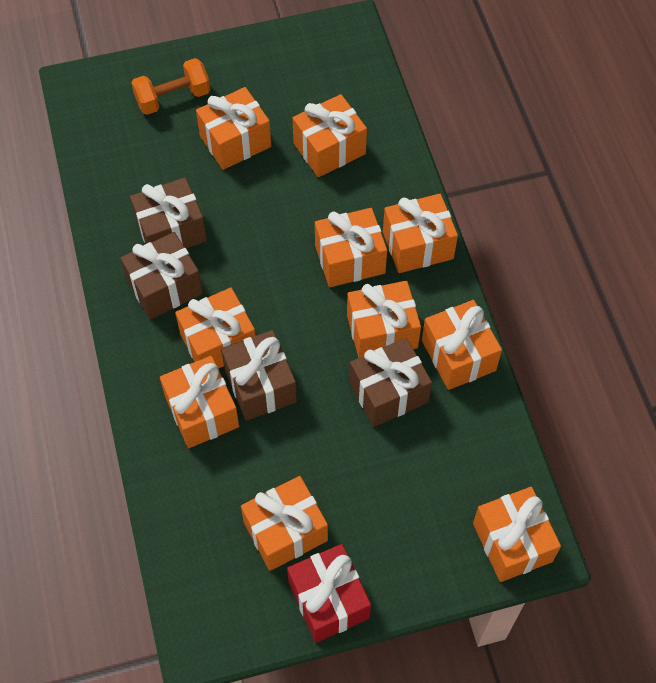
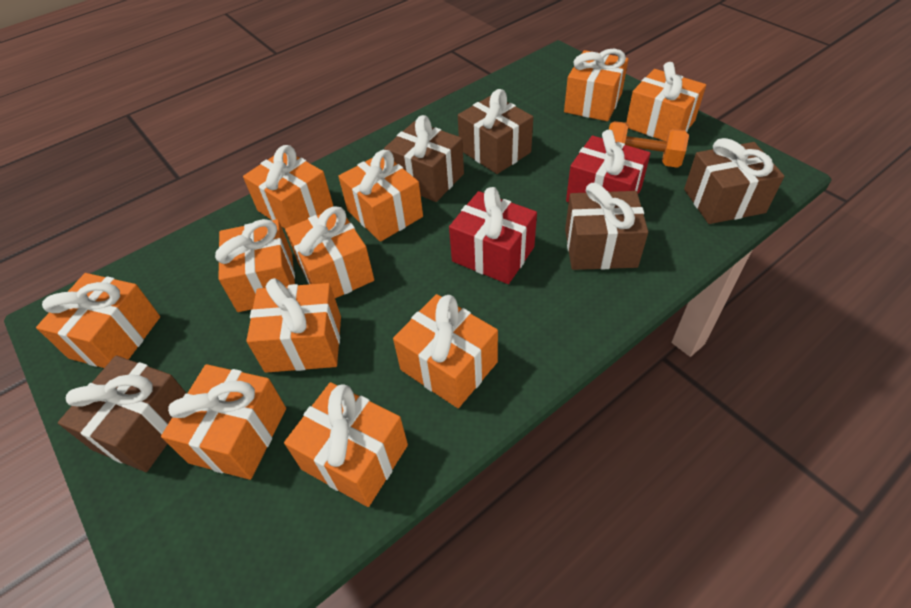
brown gift: [120,232,203,320] [130,177,207,248] [221,330,297,421] [349,338,432,427] = 4 -> [58,355,187,472] [384,115,464,202] [458,89,533,174] [565,183,648,270] [684,138,784,224] = 5
orange gift: [160,356,239,448] [175,288,256,369] [196,87,271,170] [241,476,328,571] [292,94,367,177] [315,208,387,287] [347,281,421,358] [383,194,458,273] [422,300,502,390] [473,487,561,582] = 10 -> [36,273,160,368] [161,364,286,480] [215,219,295,312] [243,145,333,229] [246,278,341,373] [284,382,408,507] [285,206,374,298] [338,150,423,242] [393,294,498,408] [564,49,629,121] [626,62,706,141] = 11
red gift: [287,544,371,643] = 1 -> [449,187,537,284] [566,130,650,203] = 2

